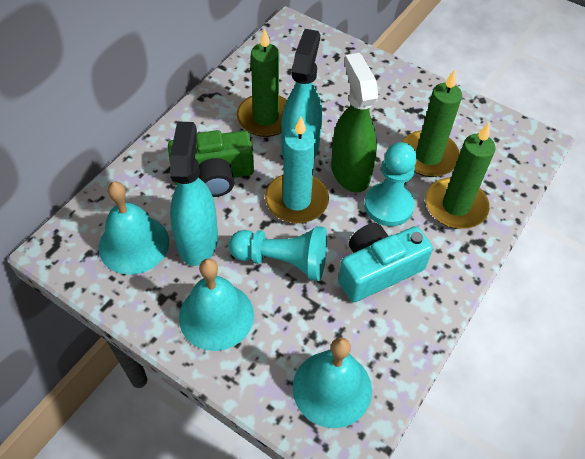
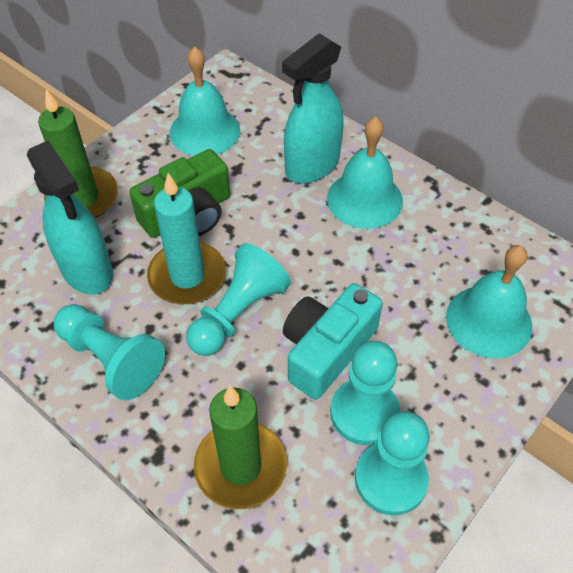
green candle: [237,28,287,137] [402,70,462,177] [426,123,496,229] = 3 -> [38,89,118,218] [194,386,287,509] = 2
green spray bottle: [331,53,379,193] = 1 -> none = 0
turquoise pawn: [228,226,327,281] [364,142,417,226] = 2 -> [54,304,165,400] [186,243,291,356] [330,341,400,445] [355,411,430,515] = 4

